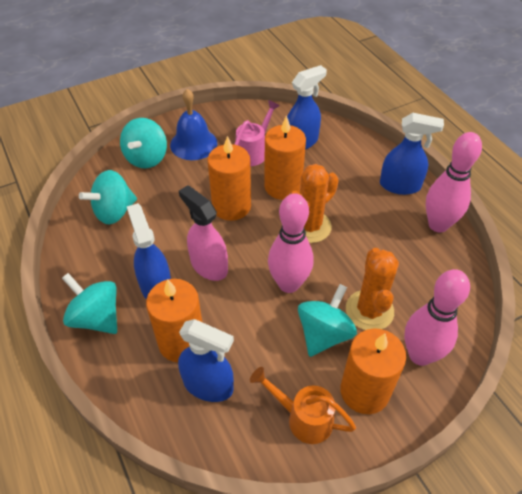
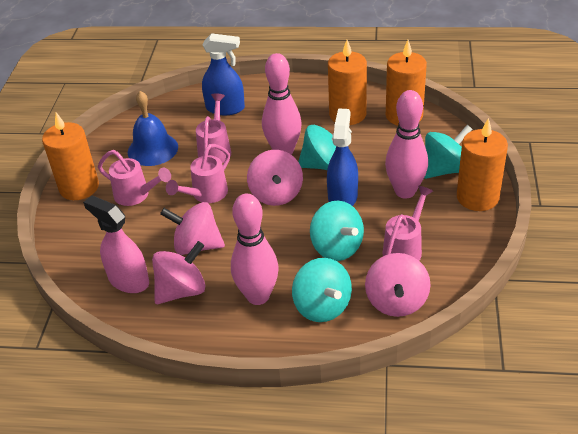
blue spray bottle: [127,203,171,300] [178,319,234,402] [287,65,327,150] [380,113,444,195] = 4 -> [202,33,245,115] [327,108,358,206] = 2
orange cactus: [289,164,339,243] [346,248,399,330] = 2 -> none = 0
orange watering can: [250,367,356,444] = 1 -> none = 0
pink spinning top: none = 0 -> [152,241,205,304] [160,202,225,255] [247,150,303,206] [365,253,430,317] = 4
pink watering can: [234,100,280,166] = 1 -> [98,150,171,206] [166,144,230,203] [196,93,231,163] [382,186,433,261] = 4

